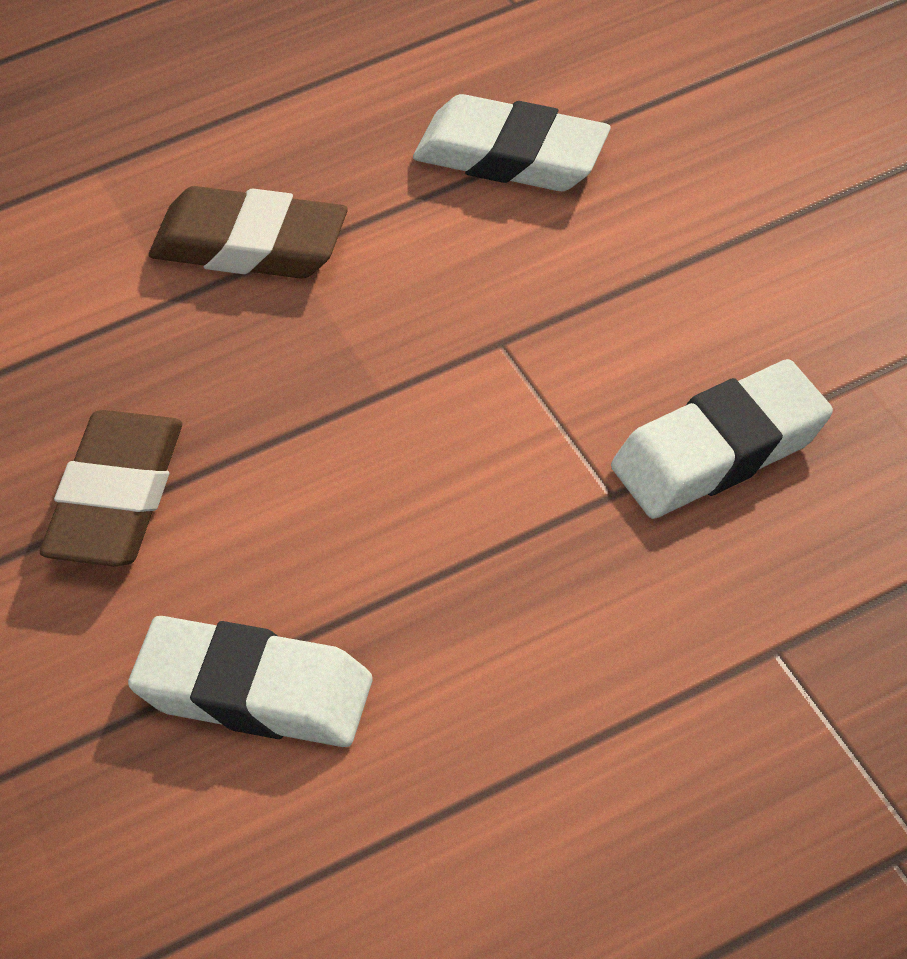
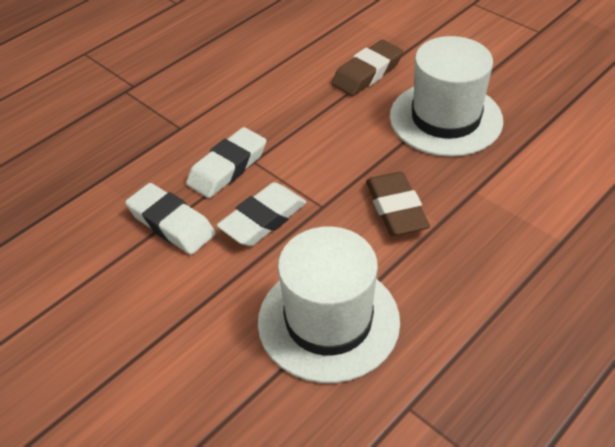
white hat: none = 0 -> [258,227,400,383] [390,36,503,157] = 2

